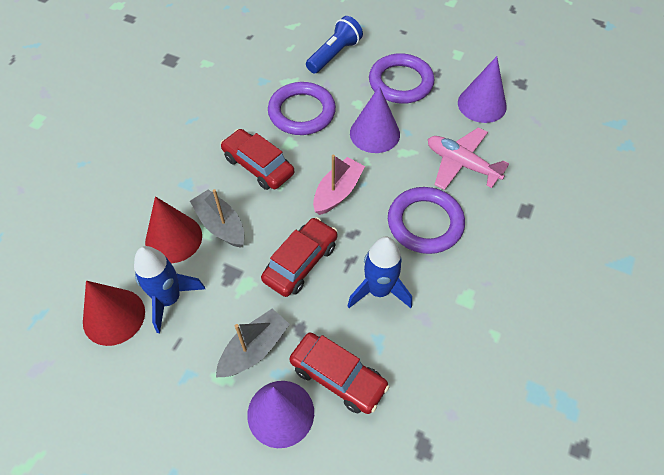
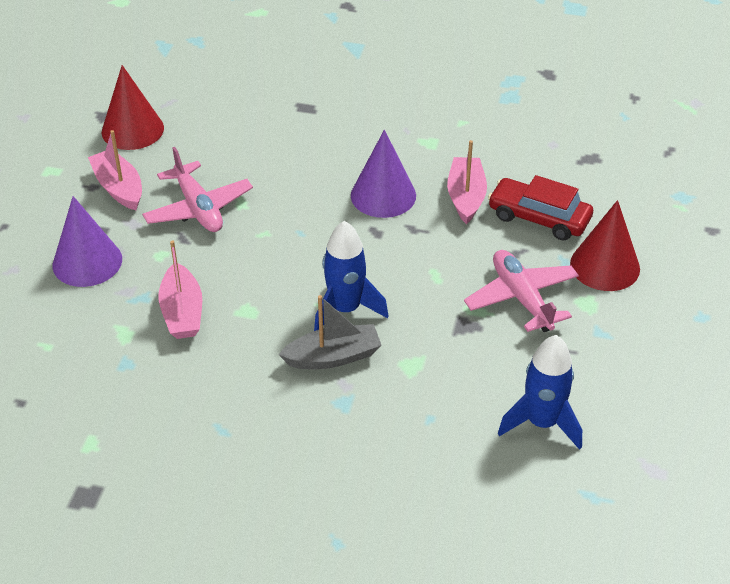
blue flashlight: [306,16,363,74] = 1 -> none = 0
grey boat: [190,189,245,248] [216,308,290,377] = 2 -> [278,295,382,369] = 1
pink boat: [313,155,365,215] = 1 -> [88,130,142,210] [158,240,202,339] [447,140,487,224] = 3
pink plane: [428,127,509,190] = 1 -> [142,147,253,232] [464,250,579,332] = 2
purple cone: [247,381,314,448] [350,86,400,153] [458,56,507,123] = 3 -> [53,196,122,287] [351,130,416,218] = 2
purple ring: [268,82,336,135] [369,53,435,104] [388,187,465,254] = 3 -> none = 0
red car: [221,129,294,190] [261,217,337,297] [289,332,389,414] = 3 -> [488,175,593,241] = 1

